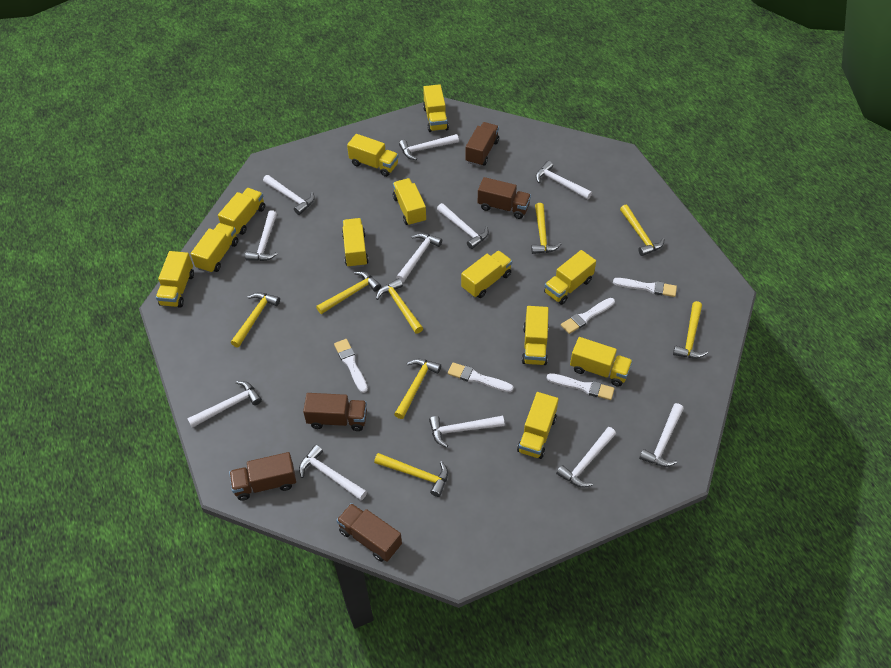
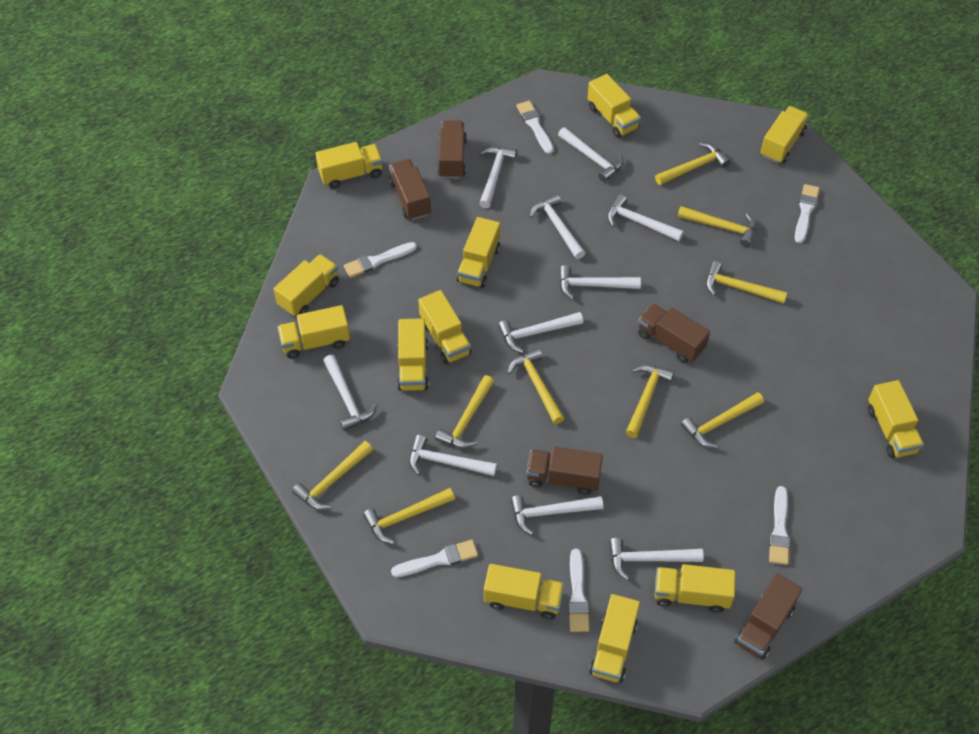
white brush: [334,339,368,393] [448,362,514,392] [547,373,615,400] [561,298,615,334] [613,278,677,297] = 5 -> [344,242,417,278] [391,540,478,577] [516,101,554,154] [568,549,590,632] [769,486,790,565] [795,184,820,243] = 6
white hammer: [187,381,262,428] [245,210,277,261] [263,175,315,215] [299,445,367,500] [396,233,442,282] [399,134,459,160] [429,416,505,448] [437,203,489,249] [536,161,592,199] [556,427,616,487] [639,403,684,467] = 11 -> [323,355,377,431] [409,435,497,476] [479,147,517,208] [498,312,583,353] [510,495,603,535] [530,194,585,259] [558,127,624,182] [559,265,641,300] [607,194,684,241] [609,538,703,580] = 10
yellow hammer: [231,292,280,348] [316,271,381,314] [374,453,448,497] [376,278,423,334] [394,359,441,419] [531,203,561,254] [620,205,665,256] [673,301,708,359] = 8 -> [292,441,373,510] [363,488,455,544] [435,375,494,448] [507,348,564,424] [626,364,674,438] [655,143,730,185] [677,206,756,247] [681,392,764,448] [706,261,787,304] = 9

